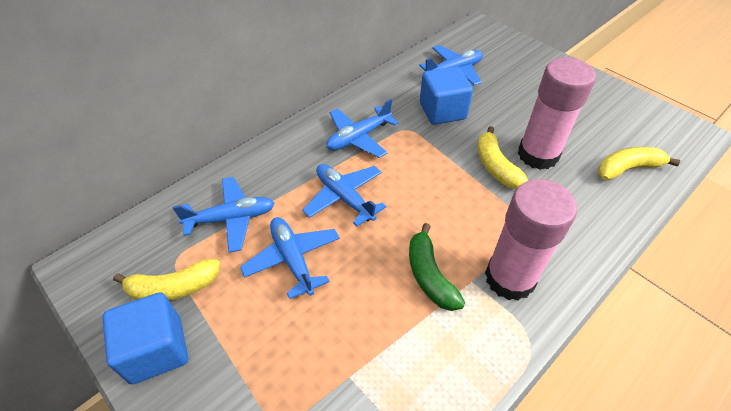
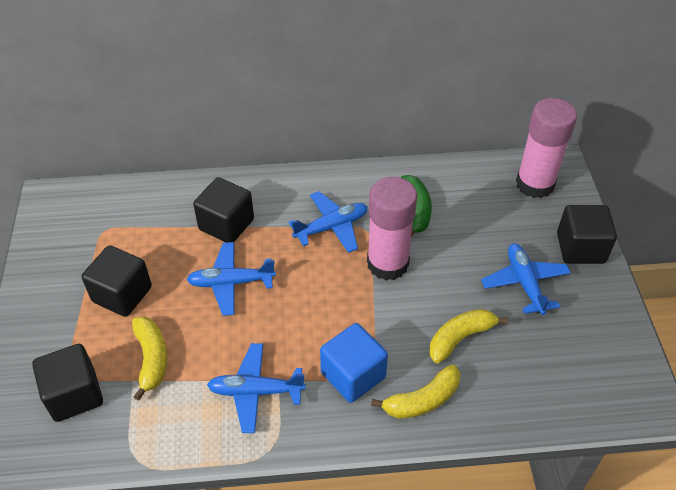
black cube: none = 0 -> [32,344,103,422] [82,245,152,317] [193,177,254,243] [557,205,617,264] = 4
blue cube: [102,292,188,384] [420,66,473,125] = 2 -> [320,323,388,403] = 1
blue plane: [173,177,275,253] [240,217,340,299] [302,164,386,226] [326,99,399,158] [419,45,483,86] = 5 -> [186,242,276,316] [207,343,305,433] [289,191,368,253] [481,243,571,315] = 4

